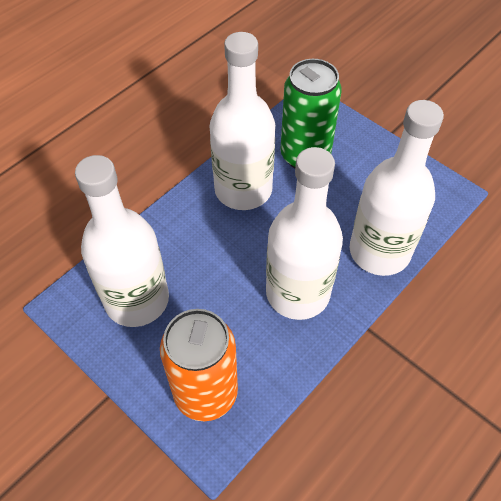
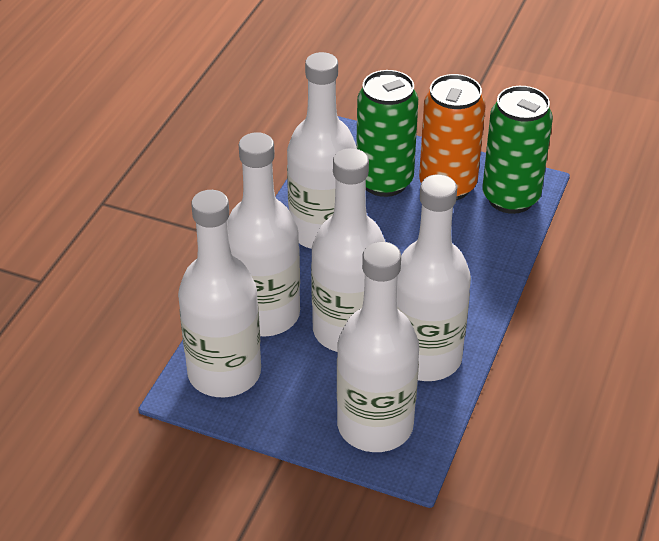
green can: [280,59,342,168] = 1 -> [356,70,418,197] [482,86,553,214] = 2
white bottle: [75,155,169,327] [210,32,275,210] [266,147,343,320] [350,100,444,276] = 4 -> [178,190,261,397] [227,132,300,337] [287,52,357,249] [311,148,385,352] [337,242,419,452] [397,174,471,381] = 6

